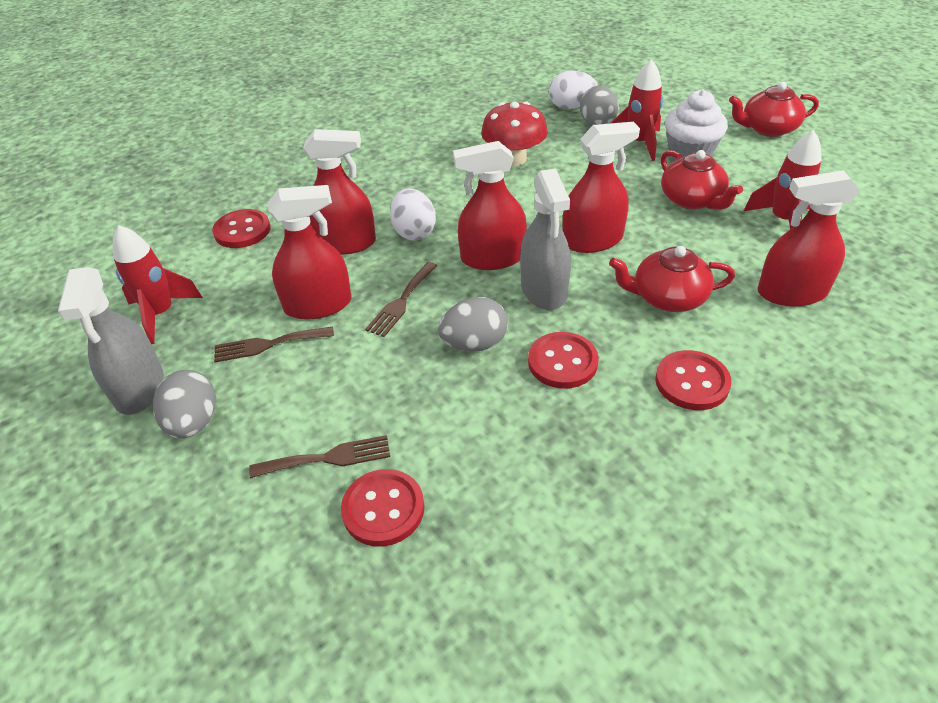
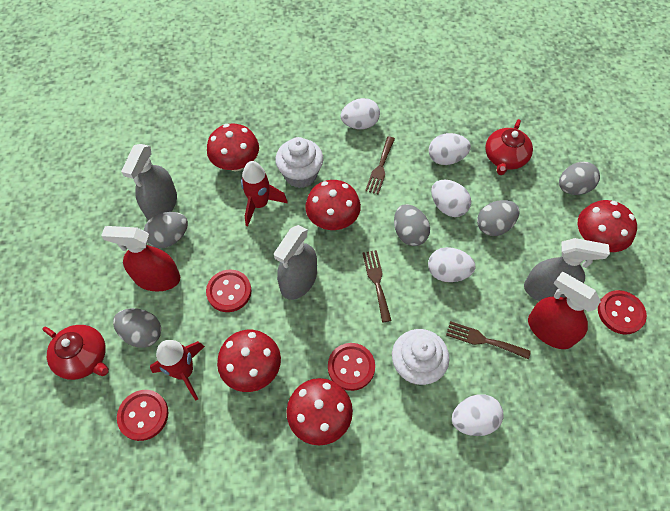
grey egg: [153,370,216,439] [438,297,508,351] [580,86,619,126] = 3 -> [113,308,161,348] [144,212,188,248] [394,204,430,246] [477,200,520,236] [559,162,600,195] = 5
grey spray bottle: [58,267,164,415] [520,168,571,310] = 2 -> [121,144,177,220] [274,225,317,300] [524,238,610,301] = 3
red mushroom: [481,102,548,166] = 1 -> [207,123,259,171] [217,330,281,392] [287,378,353,445] [305,180,361,230] [578,200,637,252] = 5
red rocket: [113,225,203,344] [611,59,663,161] [744,130,821,229] = 3 -> [150,340,205,400] [241,161,288,226] = 2
red spray bottle: [268,185,352,320] [303,129,376,255] [453,141,527,270] [562,122,640,253] [757,170,860,306] = 5 -> [101,226,180,292] [528,272,601,349] = 2
red teapot: [609,246,735,312] [661,150,743,210] [729,82,819,137] = 3 -> [42,325,109,380] [485,119,533,175] = 2
white cupcake: [665,89,728,161] = 1 -> [275,137,323,188] [392,329,449,385] = 2
white egg: [390,188,436,241] [549,71,598,109] = 2 -> [340,98,380,129] [428,247,476,282] [429,133,471,165] [431,180,471,217] [452,394,504,436] = 5

